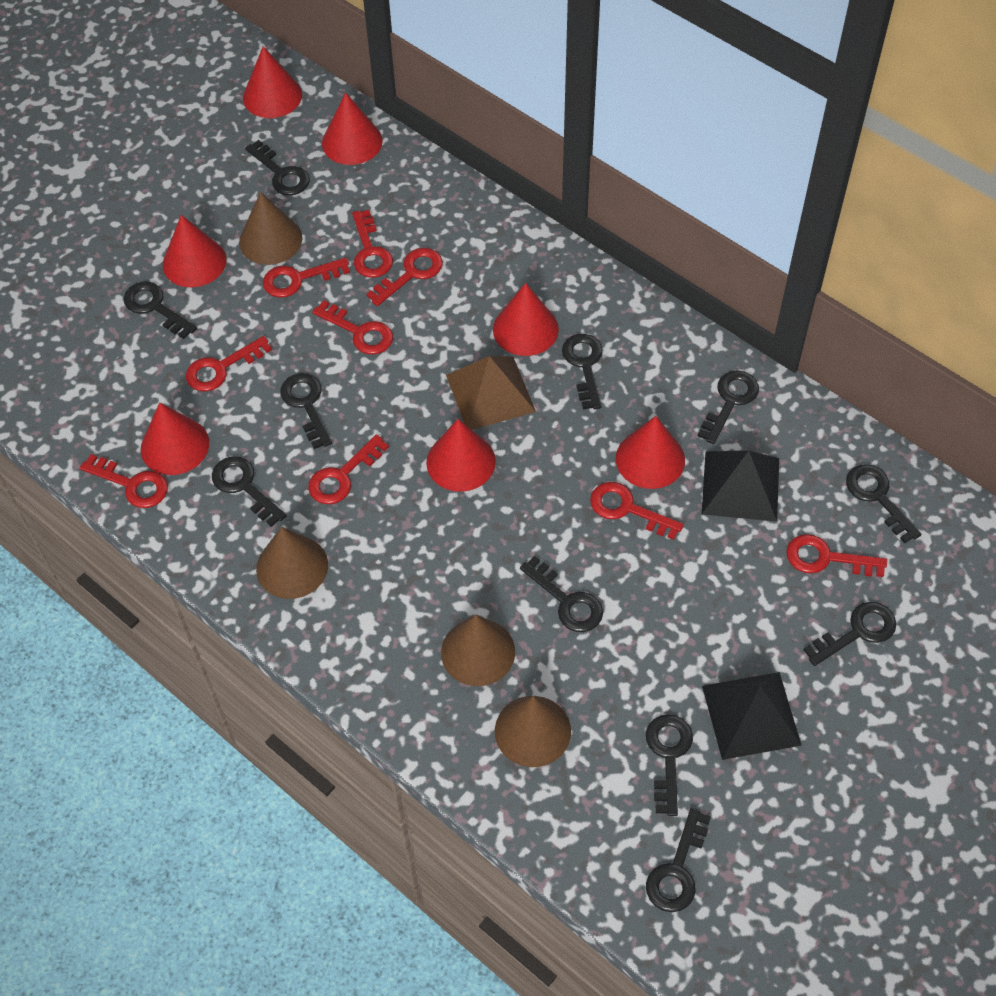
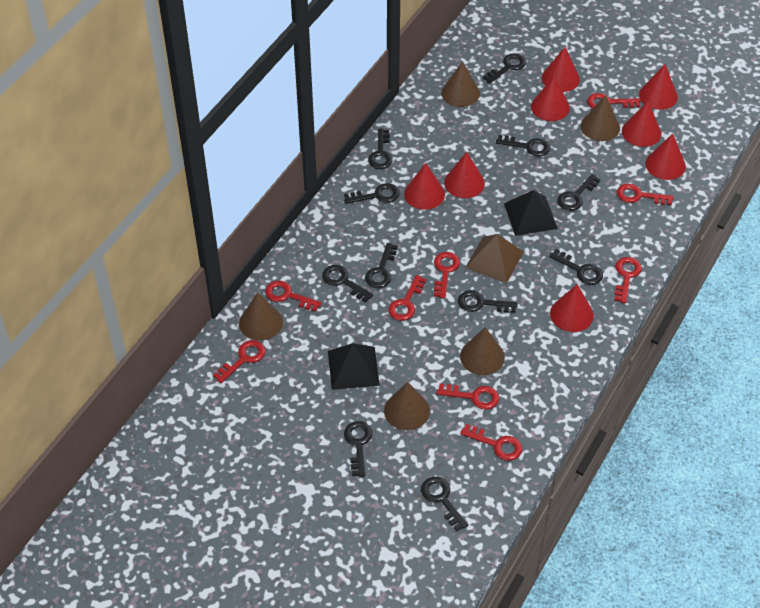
brown cone: [239,192,302,265] [256,527,328,599] [441,615,515,686] [495,696,571,767] = 4 -> [239,293,283,340] [384,382,430,430] [441,61,480,107] [460,327,505,375] [581,95,620,141] = 5
red cone: [141,403,209,475] [163,215,226,287] [243,46,302,118] [322,92,382,165] [426,419,496,492] [493,283,559,356] [616,416,685,489] = 7 -> [404,163,445,210] [444,152,485,198] [531,75,570,121] [542,47,580,92] [550,284,594,332] [622,101,661,147] [639,64,678,110] [645,134,686,180] = 8

